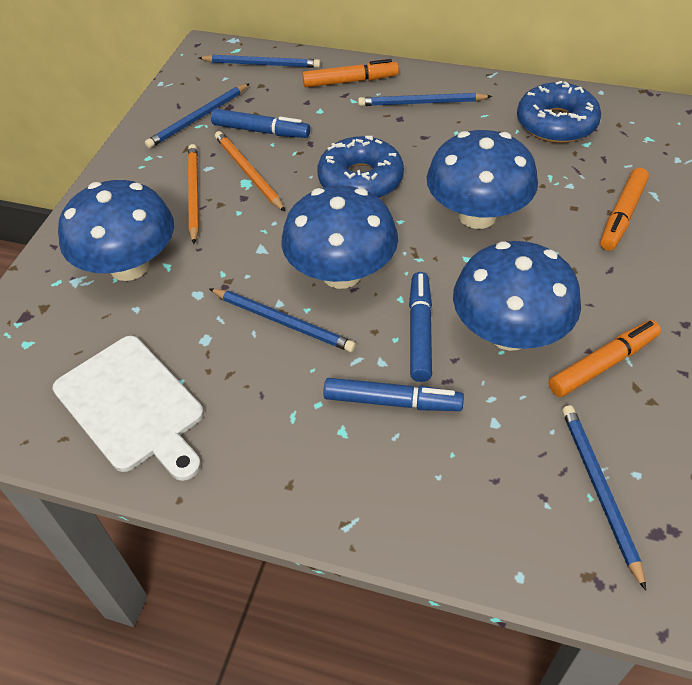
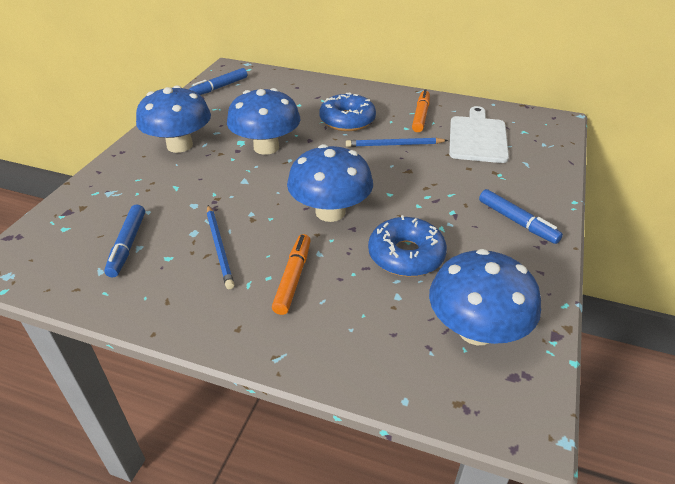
blue pencil: [145,83,250,148] [199,55,321,68] [209,288,356,352] [358,93,492,106] [562,405,646,591] = 5 -> [207,205,234,289] [346,138,448,147] = 2
orange marker: [302,59,399,87] [549,320,661,397] [600,168,649,251] = 3 -> [272,234,311,315] [412,89,430,132] = 2
orange pencil: [188,144,199,244] [215,131,285,212] = 2 -> none = 0

